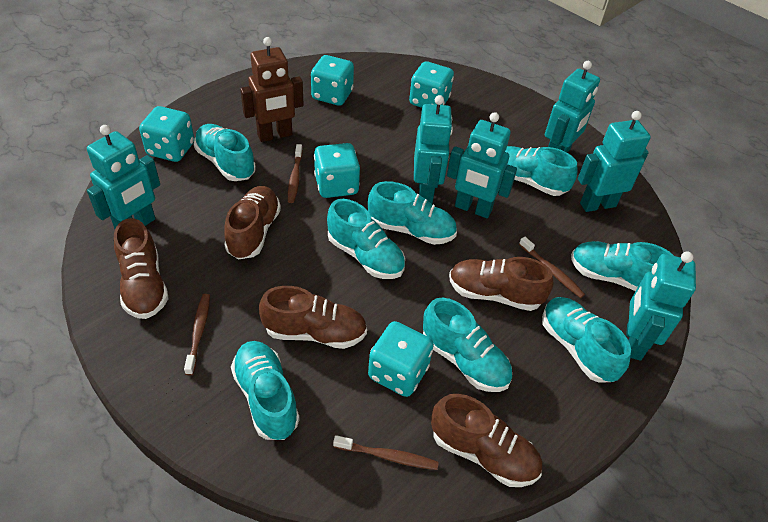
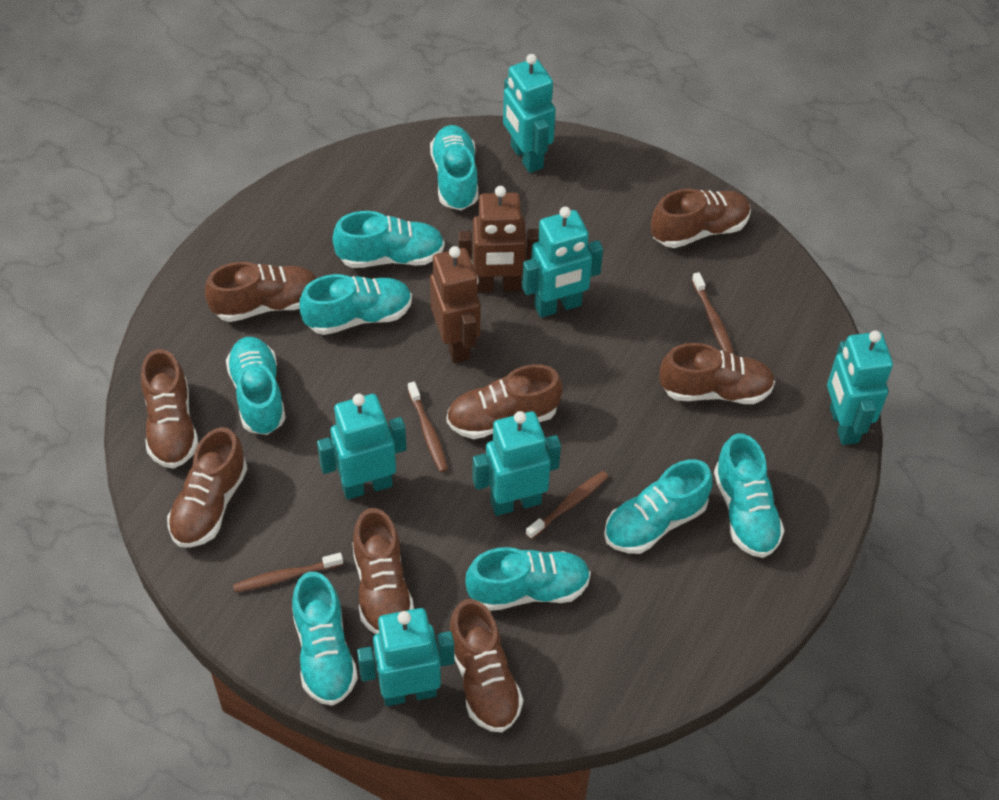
brown robot: [240,37,304,142] = 1 -> [430,246,481,363] [458,186,539,293] = 2
brown shoe: [114,218,168,319] [224,186,281,260] [259,286,367,349] [431,394,542,487] [449,257,553,311] = 5 -> [141,349,198,469] [167,427,247,548] [205,262,317,322] [352,508,414,634] [446,364,563,439] [450,599,523,732] [651,189,751,248] [659,343,775,404] = 8
turquoise dice: [139,106,194,162] [311,55,354,106] [314,143,360,198] [368,321,434,397] [409,61,454,108] = 5 -> none = 0

